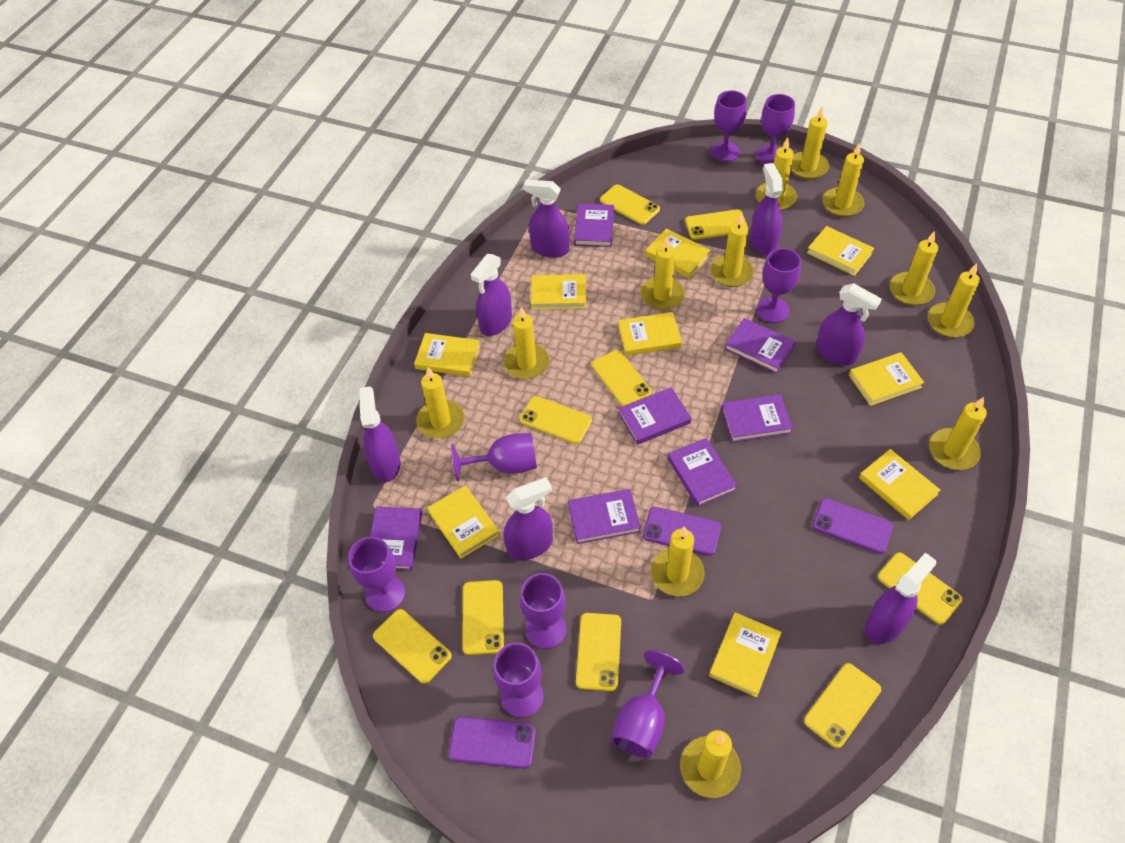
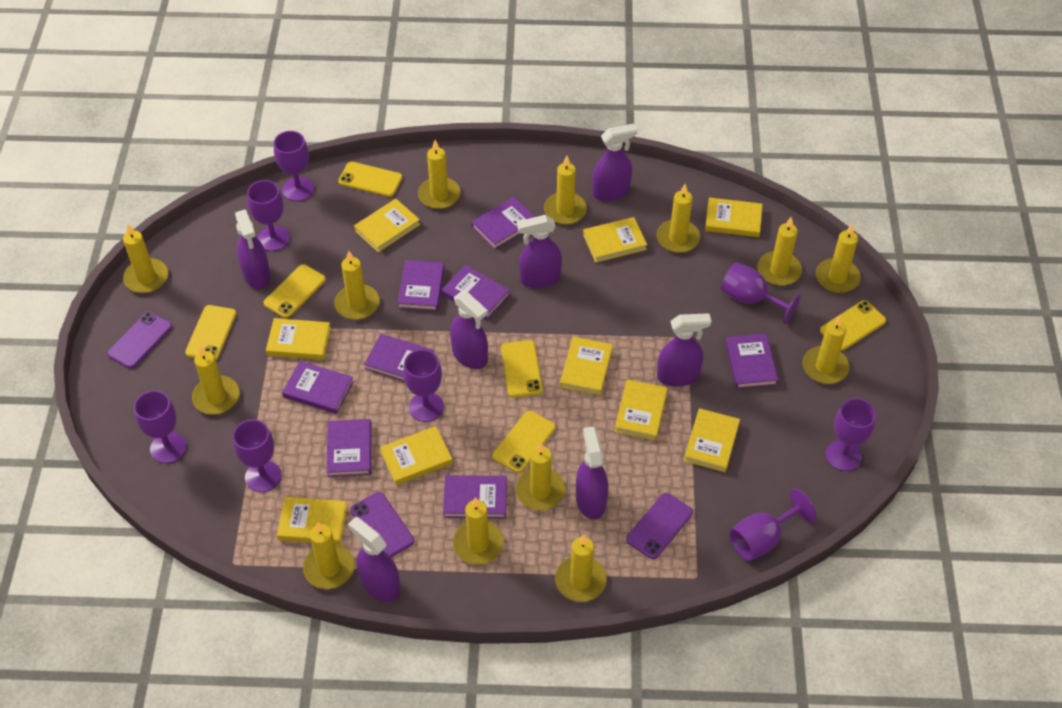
purple book: [370,507,422,571] [568,489,641,544] [574,204,614,247] [618,387,691,445] [667,438,738,507] [722,394,793,442] [725,318,796,373] = 7 -> [282,361,354,414] [326,419,371,477] [364,334,434,382] [398,260,444,311] [442,265,510,320] [443,475,507,519] [471,197,535,250] [725,334,778,389] = 8
yellow candle: [416,367,464,439] [504,307,550,379] [641,237,685,310] [651,526,705,596] [680,730,741,798] [710,214,754,287] [756,137,797,210] [791,106,829,179] [822,143,864,217] [890,231,938,305] [928,263,980,338] [929,397,987,470] = 12 -> [123,224,168,293] [192,346,240,415] [303,522,355,589] [334,251,380,320] [418,140,460,209] [453,497,504,565] [516,443,565,510] [544,156,587,225] [555,535,607,602] [657,184,700,253] [757,217,802,286] [803,315,849,384] [816,223,861,293] = 13
yellow phone: [373,609,452,684] [462,580,504,655] [519,396,592,444] [576,613,621,691] [592,350,652,406] [600,184,660,225] [685,209,748,240] [804,663,881,748] [878,552,962,625] = 9 -> [185,305,237,360] [263,264,326,318] [338,162,402,197] [492,411,556,473] [501,340,543,398] [820,300,886,351] = 6

